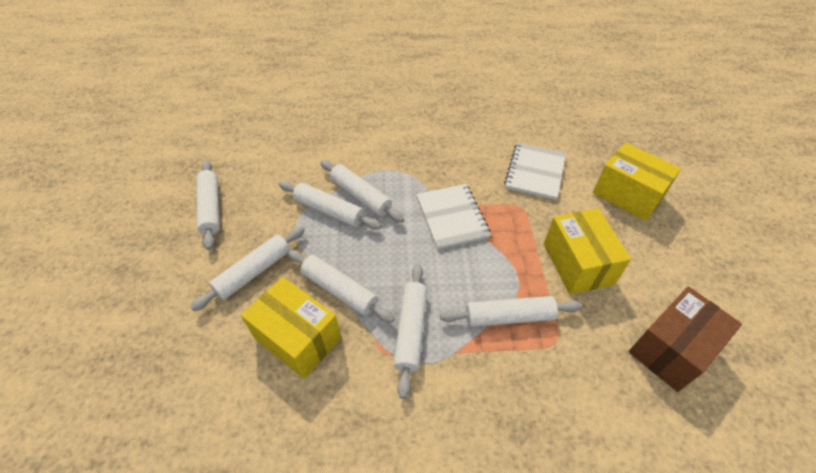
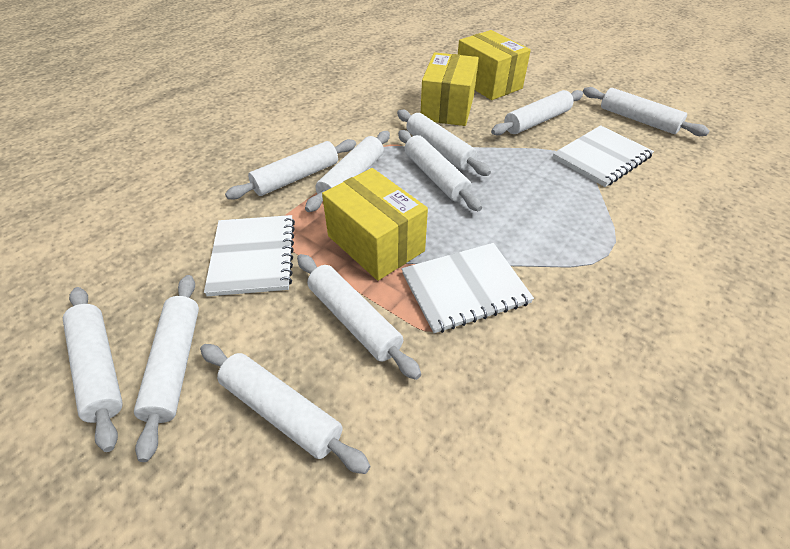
brown box: [629,287,742,392] = 1 -> none = 0
white notebook: [416,184,491,249] [504,143,566,200] = 2 -> [204,215,295,296] [402,243,534,333] [552,125,654,187] = 3
white rolling pin: [190,226,305,311] [197,160,220,250] [279,181,381,230] [287,250,395,323] [320,160,404,223] [394,264,427,399] [440,296,582,327] = 7 -> [63,287,123,452] [134,275,199,462] [200,344,371,474] [225,139,356,199] [297,254,421,380] [305,131,390,212] [397,109,491,176] [398,130,482,211] [491,90,583,135] [583,87,710,136] = 10

